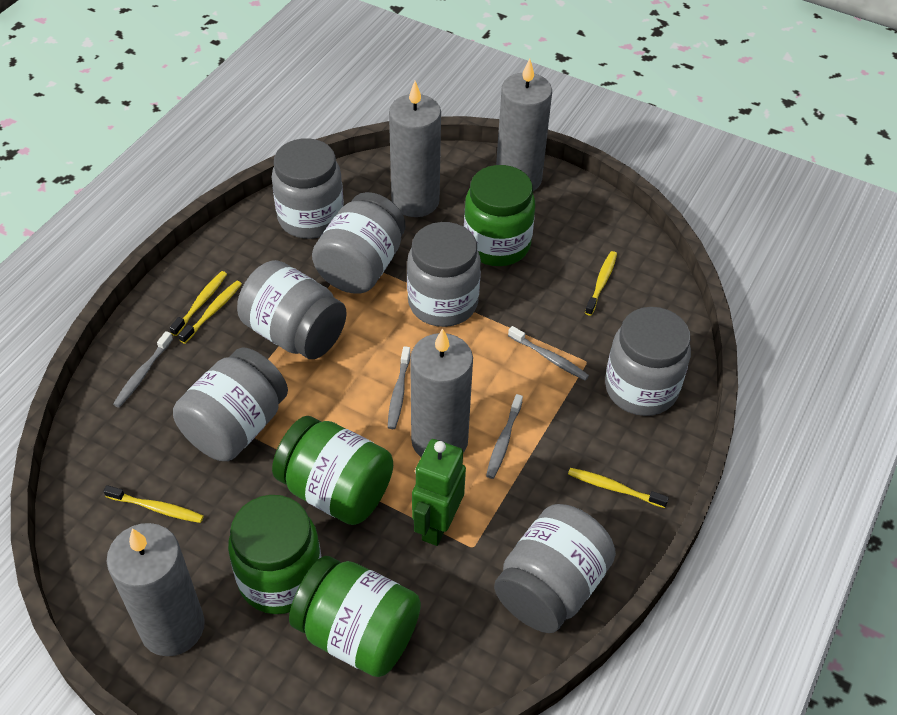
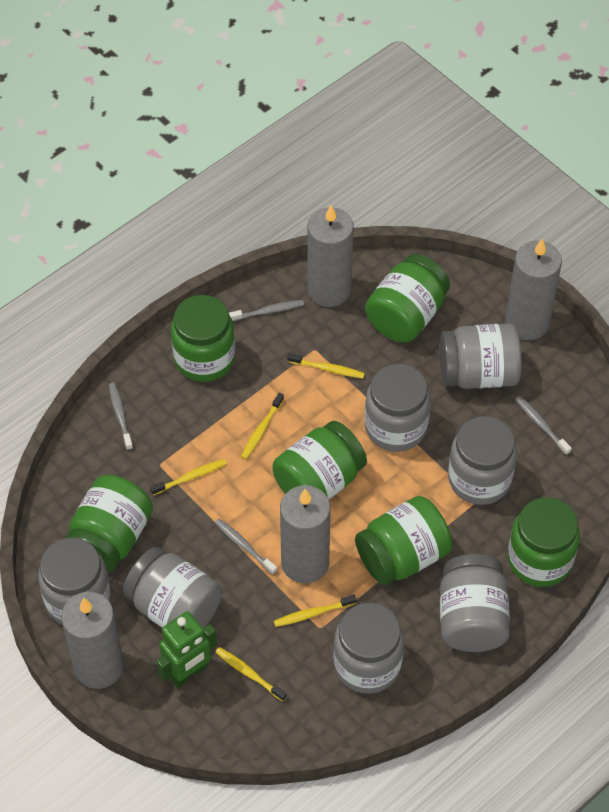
green jar: [228,495,321,614] [272,416,393,525] [289,556,421,677] [464,165,535,266] = 4 -> [66,475,153,572] [171,295,235,382] [272,421,367,500] [355,496,452,585] [365,254,450,342] [508,497,580,587] = 6

